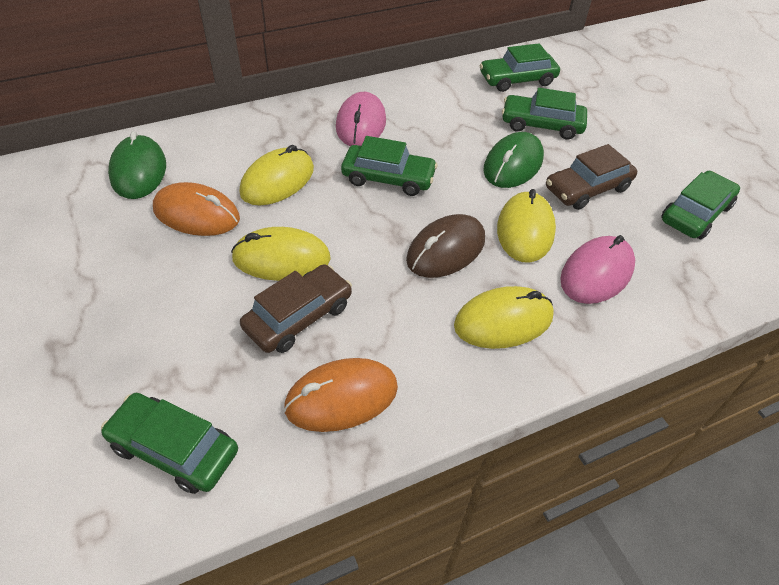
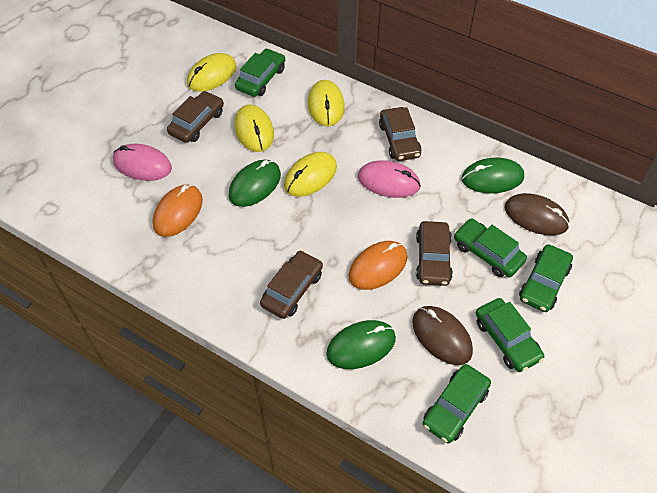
brown car: [240,264,352,353] [546,144,637,210] = 2 -> [167,91,224,143] [260,250,323,319] [379,107,421,161] [416,221,453,286] = 4
brown mouse: [406,214,485,278] = 1 -> [412,306,473,365] [504,193,570,235] = 2
green mouse: [108,131,166,199] [483,132,544,188] = 2 -> [229,160,281,207] [326,320,396,369] [462,157,524,193] = 3

